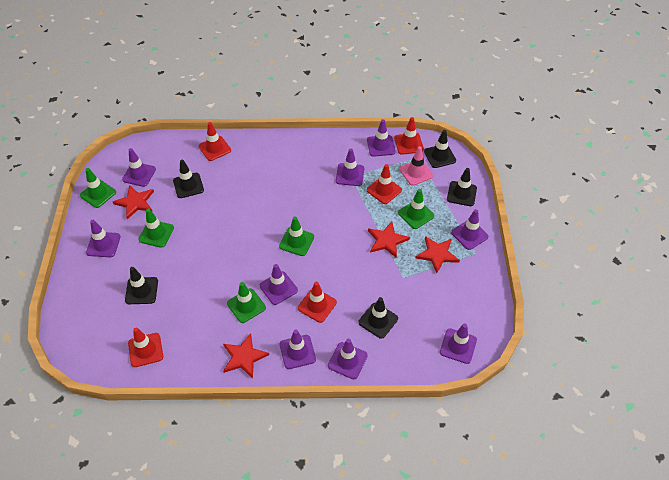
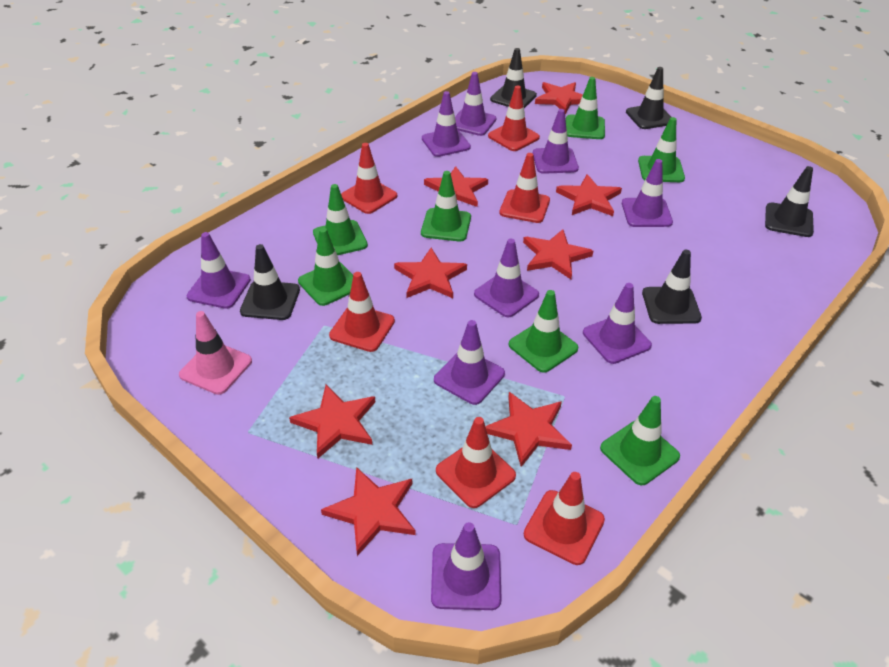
green traffic cone: [80,168,116,208] [138,208,174,248] [227,282,266,323] [279,216,314,256] [398,189,434,229] = 5 -> [298,228,353,306] [313,184,368,255] [421,171,471,242] [509,290,578,373] [566,77,605,139] [600,396,680,485] [638,117,685,182] = 7
red star: [113,185,154,219] [223,333,269,379] [368,221,410,258] [415,236,460,273] = 4 -> [289,385,375,458] [321,467,416,556] [394,248,467,298] [424,166,488,207] [485,392,572,467] [523,229,593,279] [535,82,583,114] [556,174,622,216] = 8
red traffic cone: [128,328,163,367] [199,122,231,161] [298,282,337,323] [367,164,402,204] [394,117,424,155] = 5 -> [329,272,395,352] [341,143,397,214] [436,417,516,508] [488,85,540,151] [499,153,550,223] [524,472,605,565] = 6

